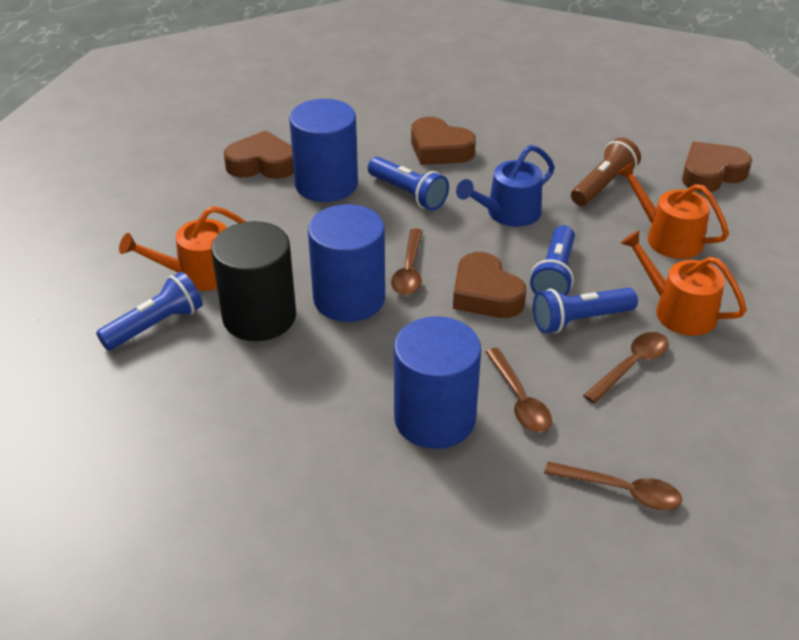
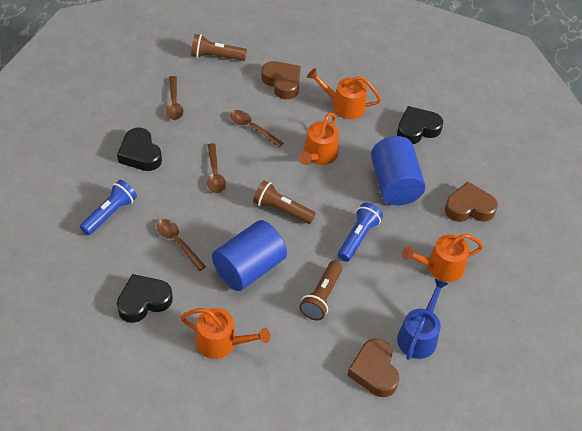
black cylinder: [211,221,296,341] = 1 -> none = 0
black heart: none = 0 -> [117,127,162,171] [117,274,173,323] [397,106,443,144] = 3
blue cylinder: [289,99,358,202] [308,204,385,322] [394,316,481,449] = 3 -> [212,220,287,291] [371,136,425,205] = 2
blue flashlight: [96,272,203,350] [368,157,449,210] [530,225,575,296] [533,288,638,333] = 4 -> [80,180,137,235] [338,202,383,262] = 2
brown flashlight: [571,138,641,206] = 1 -> [191,34,247,61] [253,180,316,224] [299,261,343,320] = 3
brown heart: [224,130,294,179] [411,117,476,165] [453,252,526,318] [682,142,752,192] = 4 -> [261,61,301,99] [347,339,399,397] [445,181,498,222] = 3
orange watering can: [119,206,246,291] [616,162,729,259] [621,230,747,336] = 3 -> [180,308,270,359] [299,112,339,165] [307,68,381,119] [402,234,483,282] = 4

